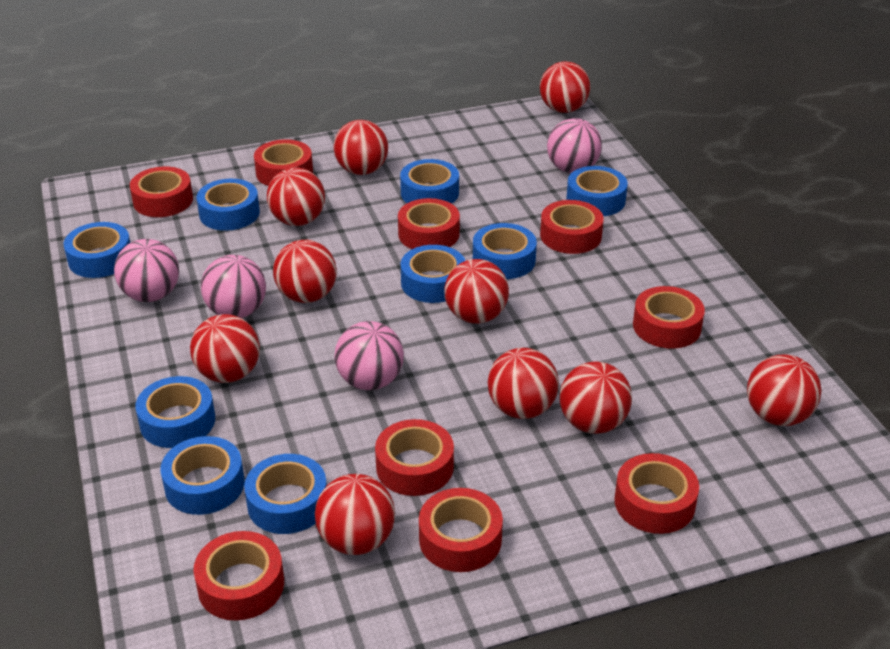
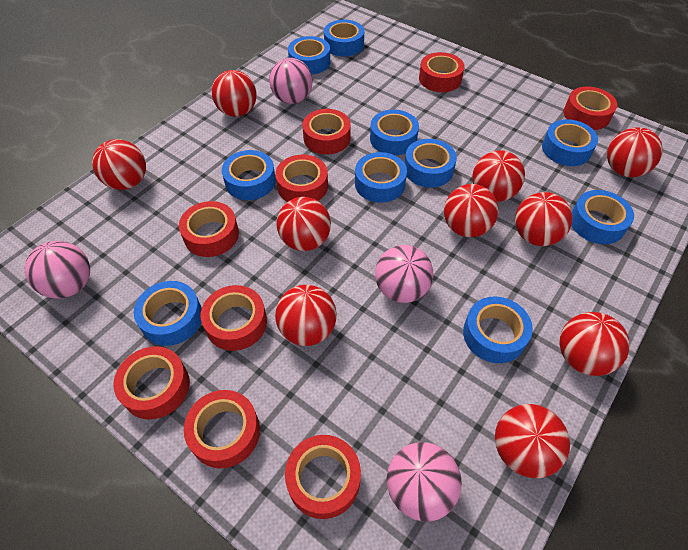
blue tape: [64,222,130,278] [135,376,215,448] [160,436,244,515] [197,179,260,231] [244,454,327,534] [400,159,459,204] [401,245,465,303] [473,223,537,279] [566,166,628,216] = 9 -> [134,281,202,346] [222,150,276,200] [288,36,330,75] [324,20,364,56] [355,152,407,203] [370,109,419,155] [405,139,457,188] [463,297,533,363] [542,119,598,166] [571,190,634,244] = 10

